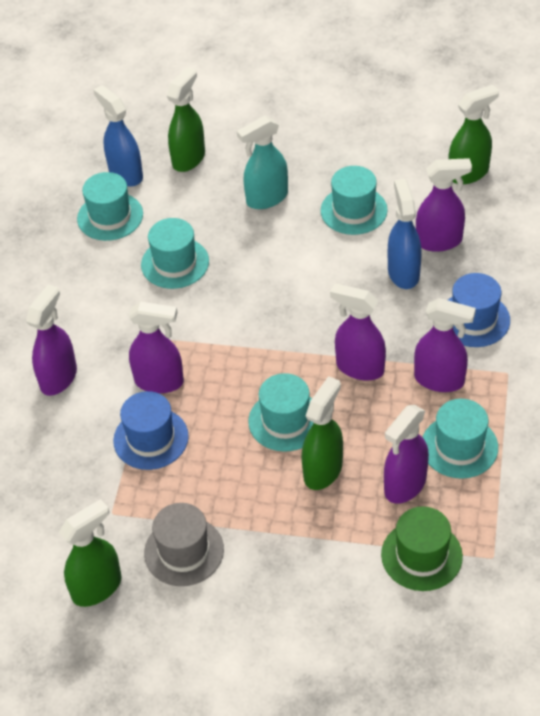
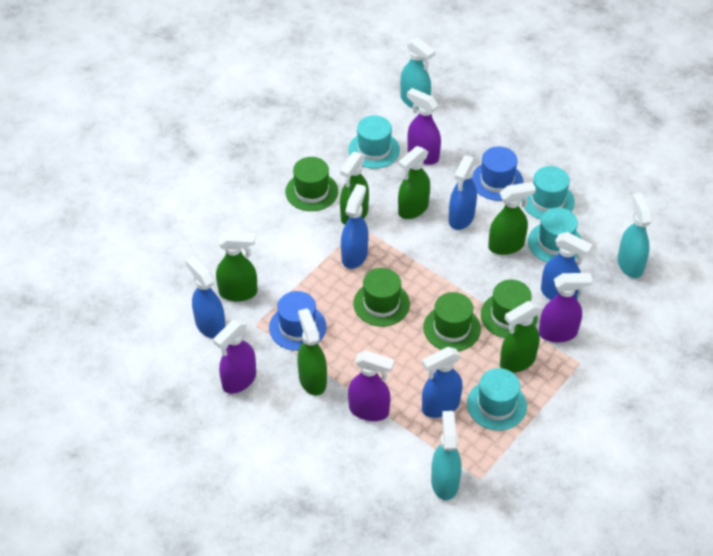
blue spray bottle: [93,85,143,187] [388,179,421,289] = 2 -> [185,256,226,339] [341,184,368,269] [422,347,463,418] [449,155,477,230] [541,232,593,300] = 5
green hat: [381,506,463,591] = 1 -> [285,157,338,211] [353,268,410,327] [423,292,481,351] [481,280,538,338] = 4
green spray bottle: [59,499,122,607] [167,67,205,172] [302,376,343,490] [448,85,499,184] = 4 -> [216,232,258,302] [297,308,327,396] [340,152,369,225] [398,146,430,219] [488,182,536,255] [500,301,541,373] = 6
grey hat: [144,503,224,586] = 1 -> none = 0
purple spray bottle: [26,285,77,396] [129,301,184,393] [330,284,386,381] [384,405,429,504] [414,298,476,392] [416,158,472,252] = 6 -> [213,320,256,394] [348,350,395,421] [407,88,441,165] [539,273,593,342] = 4
turquoise hat: [77,172,143,241] [141,218,209,289] [248,373,313,452] [321,166,388,235] [422,399,498,479] = 5 -> [348,115,400,169] [467,368,527,431] [522,166,575,220] [528,208,582,262] = 4
turquoise spray bottle: [237,116,288,209] = 1 -> [400,37,436,110] [431,411,461,500] [617,193,652,278] = 3

